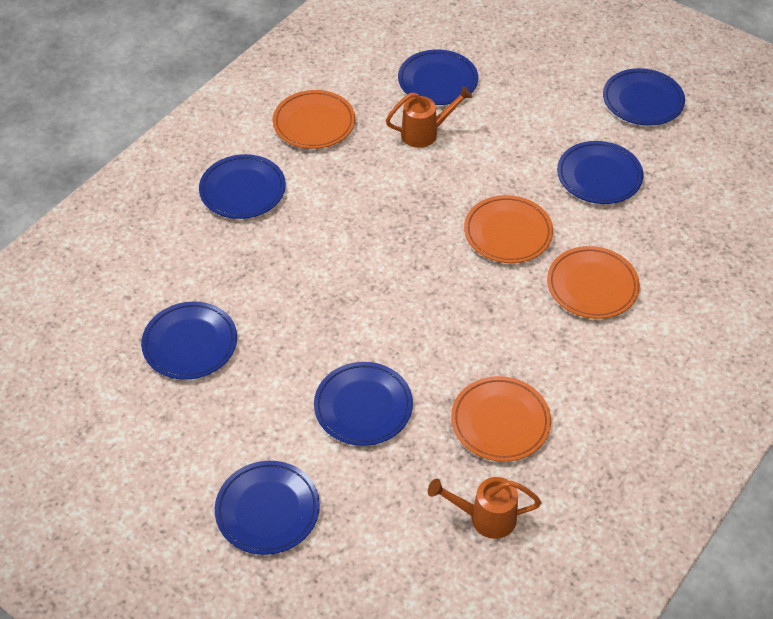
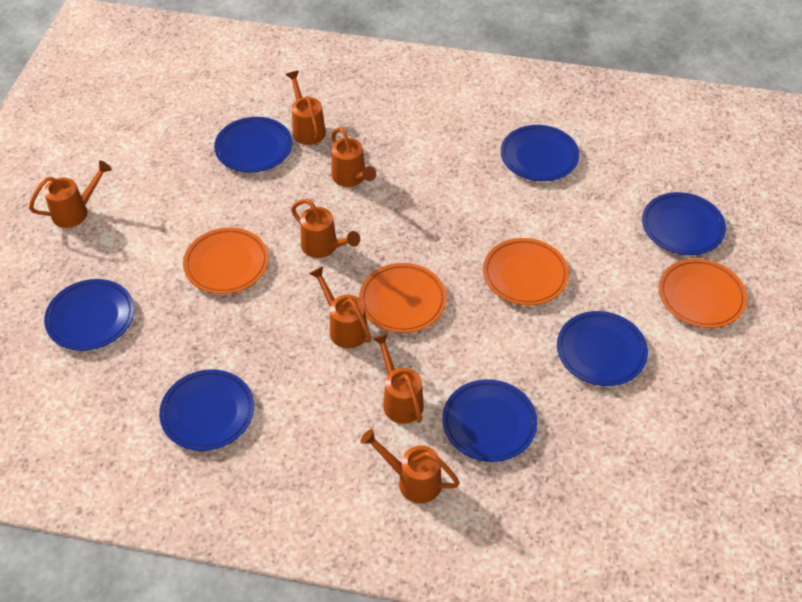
orange watering can: [386,86,473,148] [428,477,541,539] = 2 -> [29,160,112,228] [286,71,326,145] [291,199,360,258] [309,266,371,349] [331,127,377,187] [361,429,460,504] [372,333,424,424] = 7

